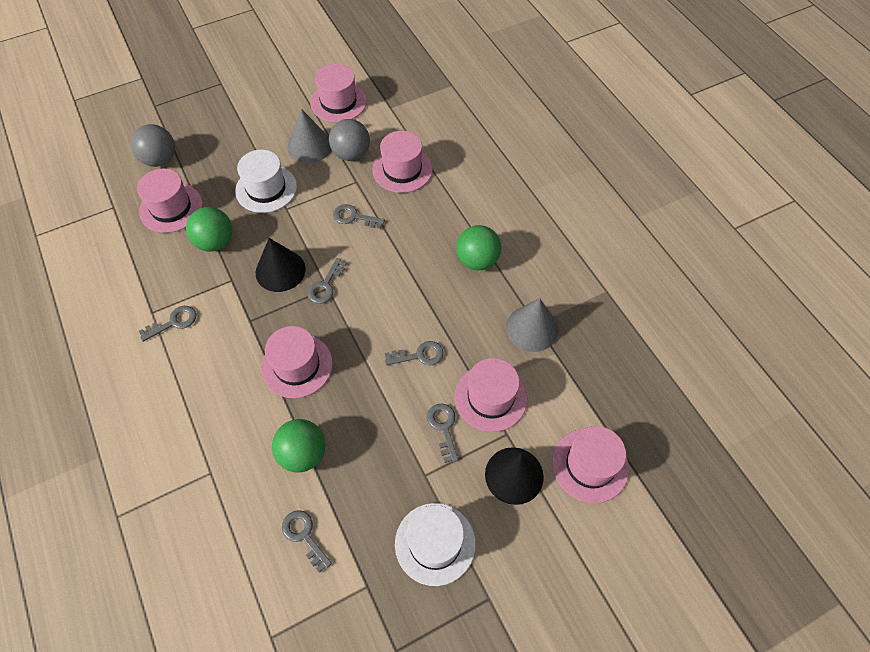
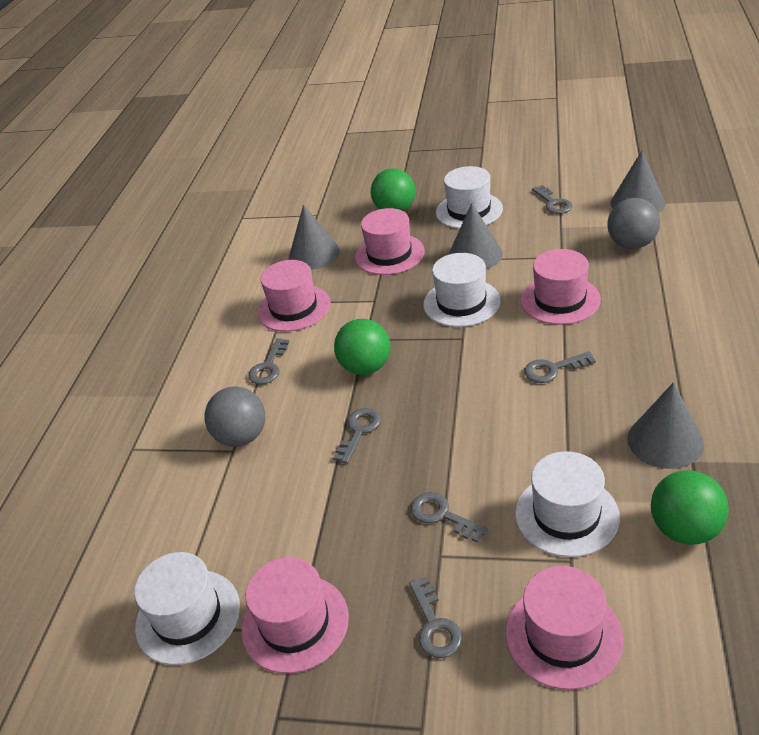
black cone: [255,238,306,292] [485,447,544,505] = 2 -> none = 0
grey cone: [287,109,331,163] [506,298,558,352] = 2 -> [289,204,340,270] [449,203,503,269] [610,151,665,213] [627,382,704,469] = 4
pink hat: [137,169,203,233] [261,326,333,398] [310,64,367,123] [373,131,433,193] [455,358,527,432] [552,426,629,503] = 6 -> [241,557,349,674] [257,260,330,332] [355,208,425,275] [505,566,624,690] [520,249,601,325] = 5
white hat: [235,150,297,213] [395,503,476,586] = 2 -> [134,552,240,665] [423,253,500,327] [436,166,503,229] [515,451,620,557] = 4

